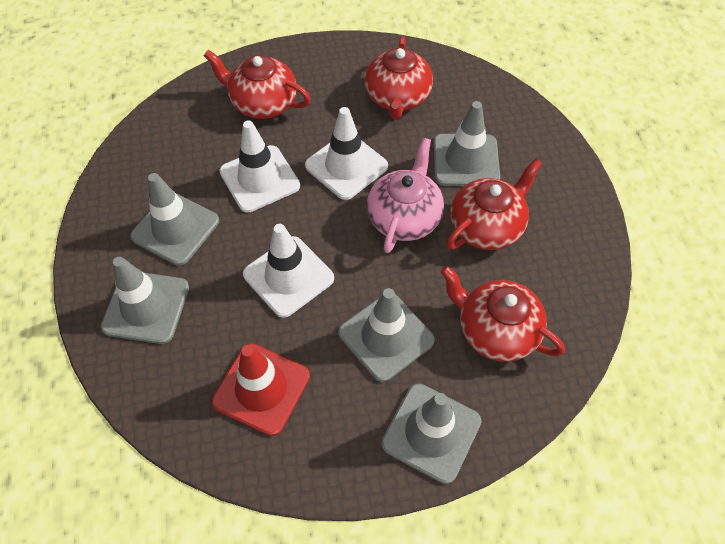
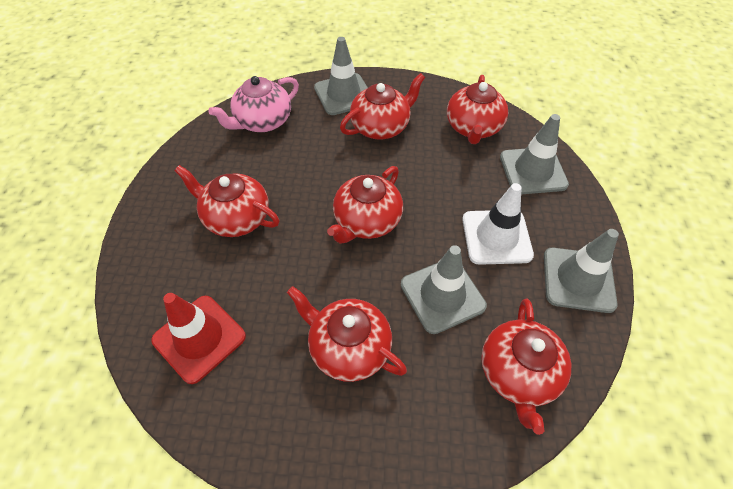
grey traffic cone: [101,257,189,344] [130,173,219,266] [338,288,435,382] [381,384,482,484] [434,101,500,186] = 5 -> [314,37,368,115] [401,245,487,334] [500,114,569,195] [544,229,619,313] = 4
red teapot: [204,50,311,119] [365,36,433,119] [441,266,565,362] [446,159,542,250] = 4 -> [174,165,279,237] [287,286,407,382] [327,166,403,244] [340,73,425,140] [447,75,509,144] [481,298,571,435] = 6
white traffic cone: [219,120,300,213] [243,224,334,318] [305,107,388,200] = 3 -> [462,183,534,265] = 1

